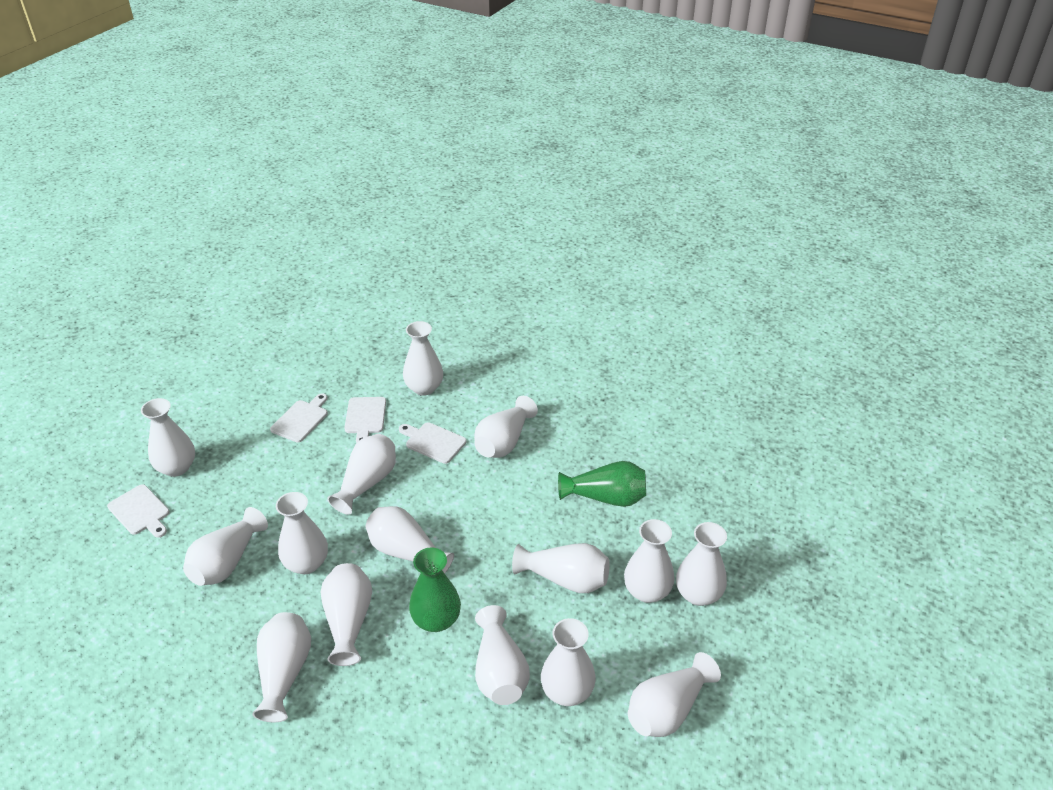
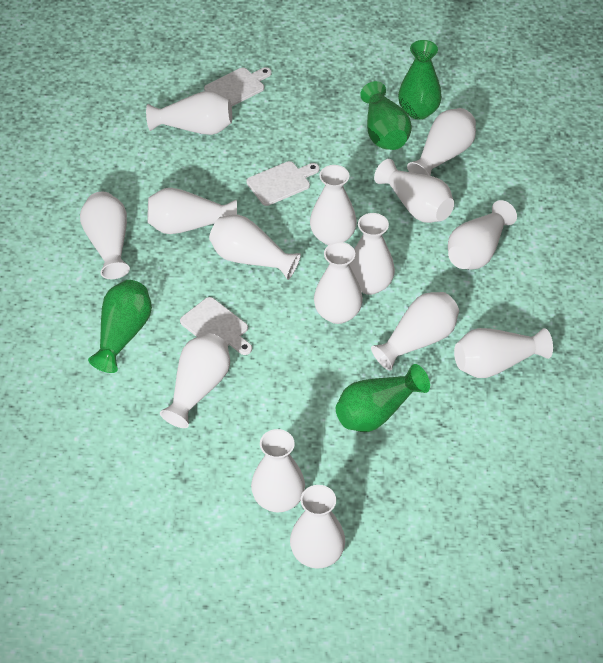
green vase: [409,547,461,632] [558,461,646,507] = 2 -> [88,280,152,373] [336,364,430,432] [360,81,412,150] [398,40,442,120] = 4
white cutting board: [107,484,170,538] [270,393,328,443] [344,397,386,444] [399,422,467,464] = 4 -> [180,297,252,355] [204,67,272,106] [246,161,320,206] = 3

